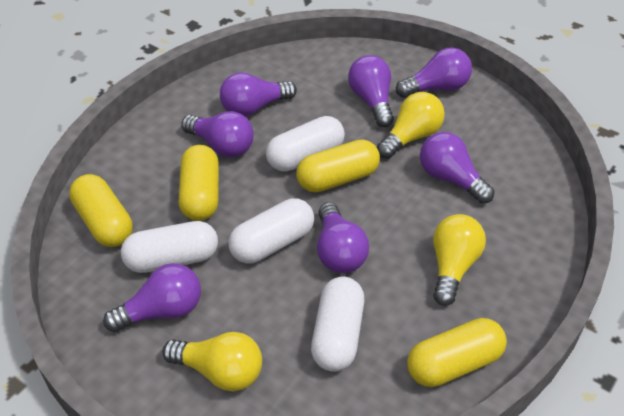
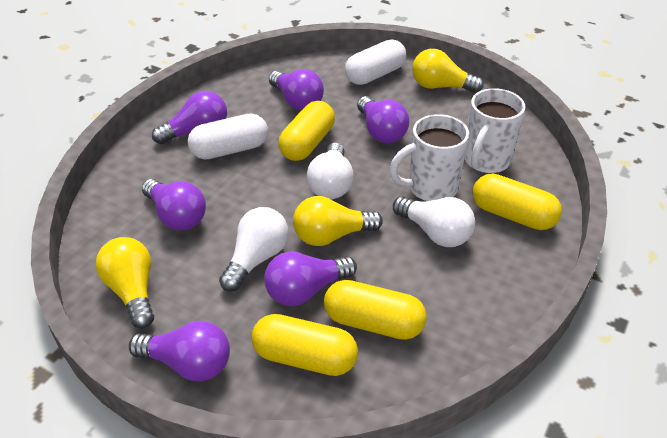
purple light bulb: [103,263,201,332] [181,111,254,158] [220,72,297,117] [317,202,369,273] [348,55,394,127] [396,47,472,98] [420,132,494,204] = 7 -> [129,321,230,381] [142,179,206,230] [152,91,227,144] [264,251,357,306] [269,69,324,110] [357,96,409,143] = 6
white capsule: [121,221,218,273] [228,198,314,263] [266,116,345,172] [311,276,364,372] = 4 -> [188,114,268,160] [345,39,406,85] = 2
white light bulb: none = 0 -> [219,207,289,292] [307,142,354,199] [393,196,475,247] = 3
white mug: none = 0 -> [389,114,469,201] [465,88,525,173] = 2

